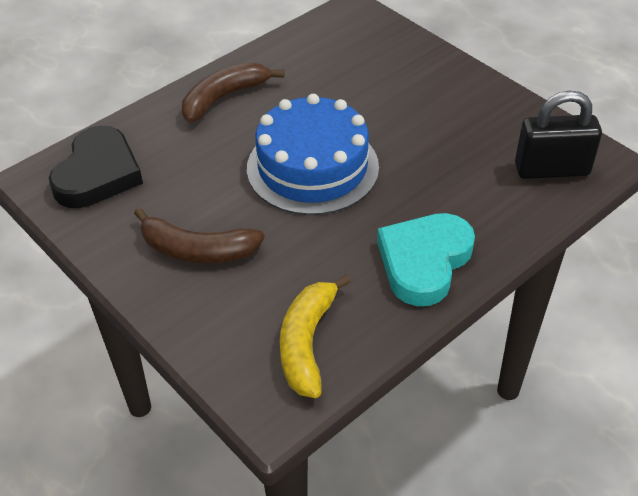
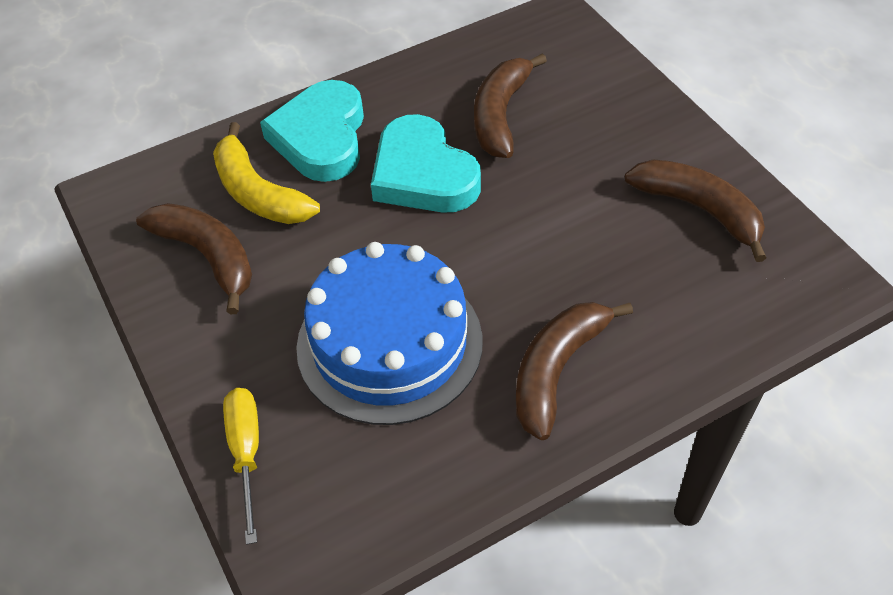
black heart: [49,126,143,208] = 1 -> none = 0
black padlock: [515,91,602,179] = 1 -> none = 0
brown banana: [134,208,265,263] [182,62,284,123] = 2 -> [136,203,252,315] [474,53,547,158] [516,302,633,440] [625,159,767,262] = 4
turquoise heart: [377,213,475,306] = 1 -> [260,80,364,182] [371,114,481,213] = 2
yellow screwdriver: none = 0 -> [223,388,259,545] = 1

